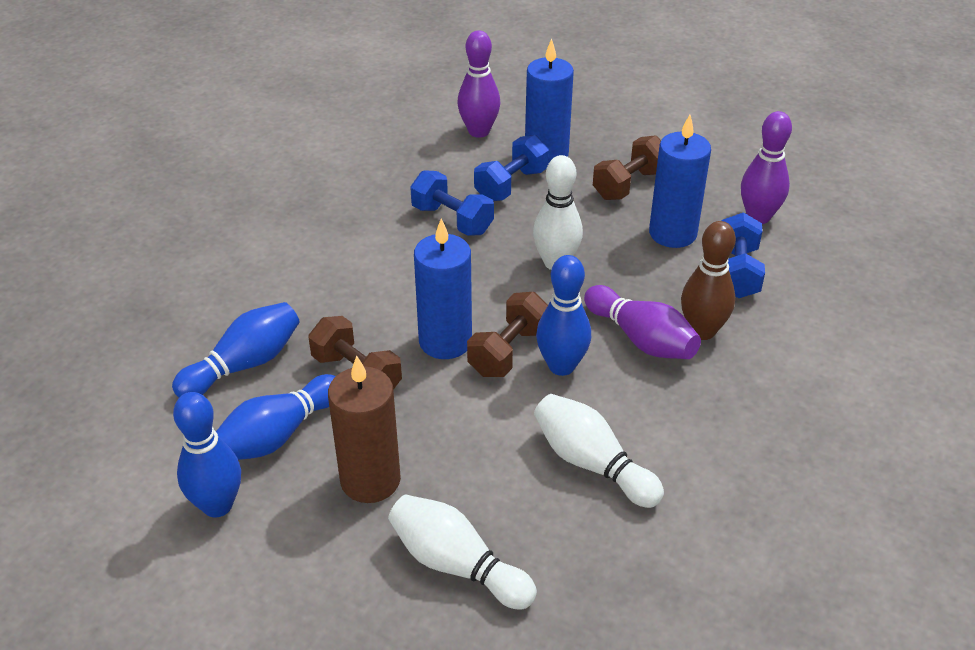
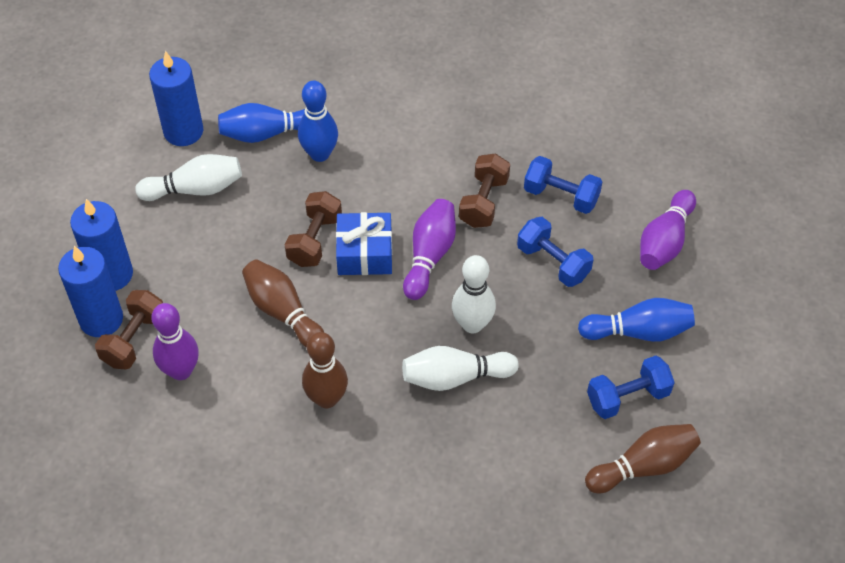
blue bowling pin: [172,302,300,398] [173,392,241,518] [216,374,336,460] [536,255,591,376] = 4 -> [218,103,305,143] [298,81,338,162] [578,298,695,342] = 3
blue gift: none = 0 -> [336,212,392,275] = 1
brown bowling pin: [681,221,736,340] = 1 -> [242,259,324,348] [302,332,348,408] [585,424,701,493] = 3
brown candle: [328,356,401,503] = 1 -> none = 0

